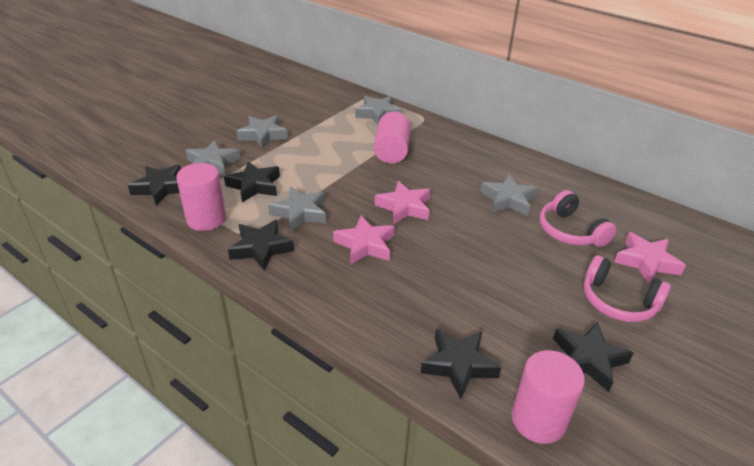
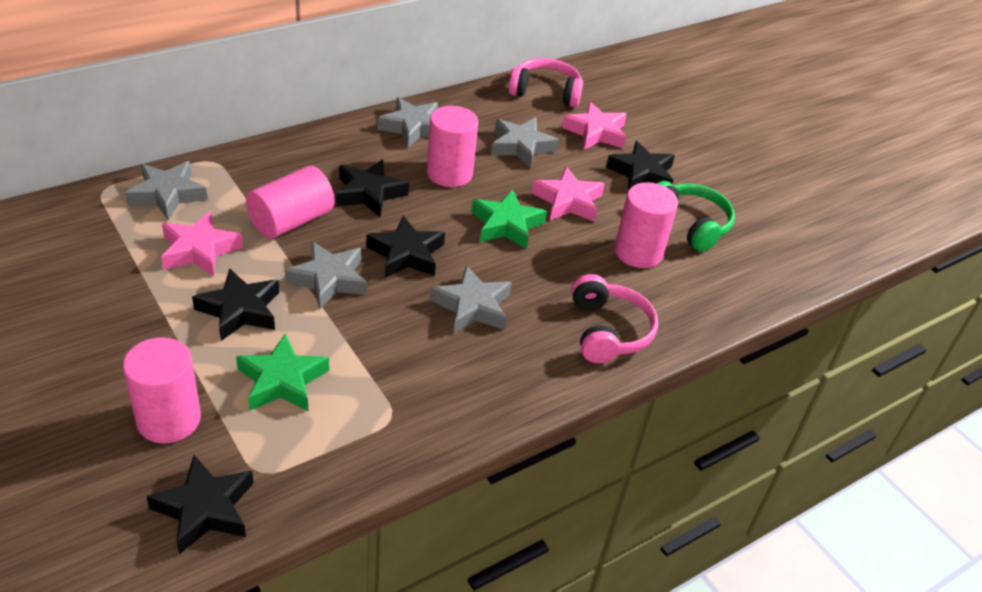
green headphones: none = 0 -> [657,181,735,252] = 1
green star: none = 0 -> [236,333,329,411] [471,189,547,249] = 2
pink cylinder: [176,163,226,231] [374,111,411,164] [512,350,585,444] = 3 -> [123,337,201,444] [246,166,334,239] [427,106,478,187] [614,182,678,268] = 4

